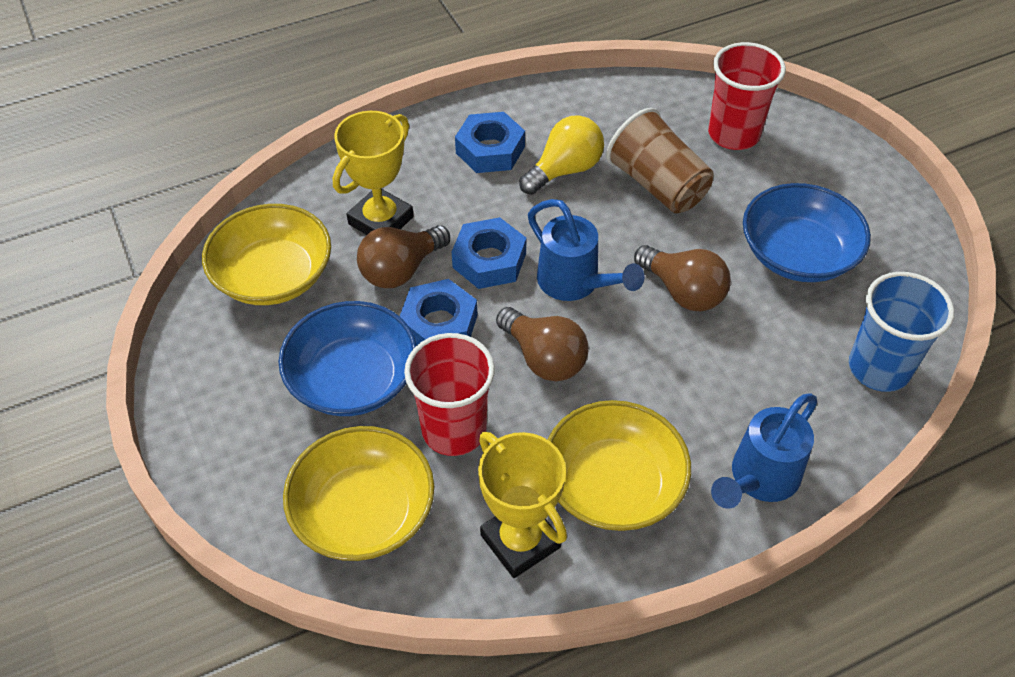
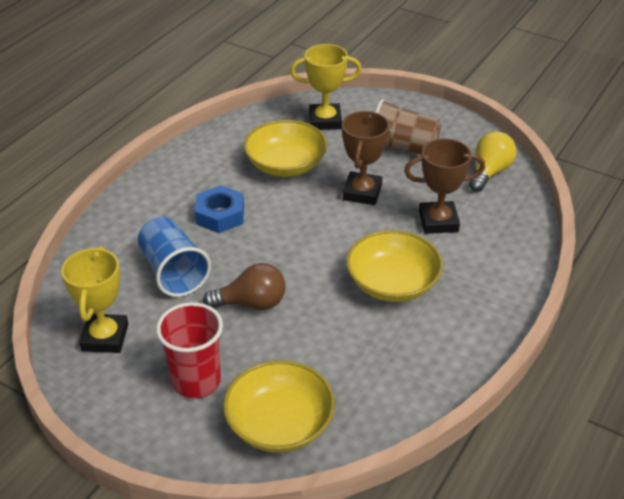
blue bowl: [279,301,417,416] [743,183,871,282] = 2 -> none = 0
blue nut: [399,279,477,345] [452,217,526,289] [455,112,525,173] = 3 -> [195,185,244,233] = 1
blue watering can: [528,199,644,301] [711,393,817,509] = 2 -> none = 0
brown light bulb: [357,225,450,288] [496,307,589,381] [634,245,731,311] = 3 -> [203,263,286,310] = 1
brown trophy: none = 0 -> [342,111,389,205] [404,138,485,234] = 2
red cup: [404,333,495,456] [708,42,786,150] = 2 -> [156,302,223,399] = 1

